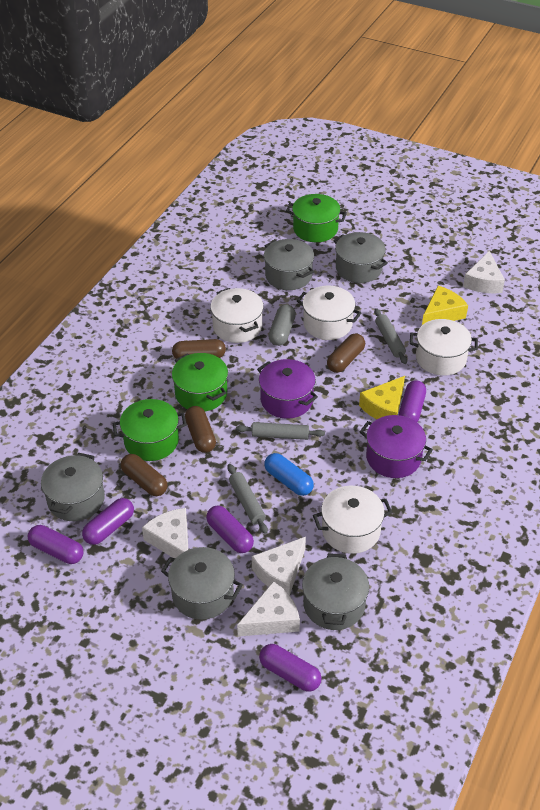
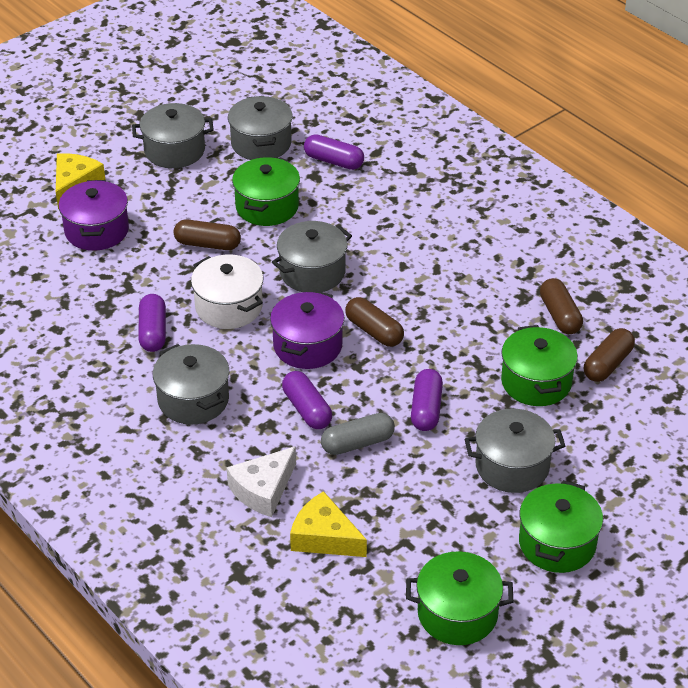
blue capsule: [264,453,314,496] = 1 -> none = 0
green pot: [113,399,187,461] [172,353,228,411] [286,194,347,242] = 3 -> [232,156,300,226] [406,551,513,645] [501,325,578,406] [519,480,603,573] = 4
grey rolling pin: [227,464,268,534] [236,422,325,440] [374,308,407,364] = 3 -> none = 0
purple capsule: [28,525,84,564] [82,498,134,545] [206,505,254,553] [259,644,322,692] [399,380,426,422] = 5 -> [138,294,166,352] [282,371,332,429] [304,134,364,170] [411,369,443,431] = 4
white cheese: [142,508,188,558] [237,581,300,636] [252,537,306,595] [463,251,505,294] = 4 -> [227,446,296,517] = 1
white pot: [210,288,264,343] [297,286,361,340] [313,486,392,554] [410,319,478,376] = 4 -> [191,255,263,329] = 1

